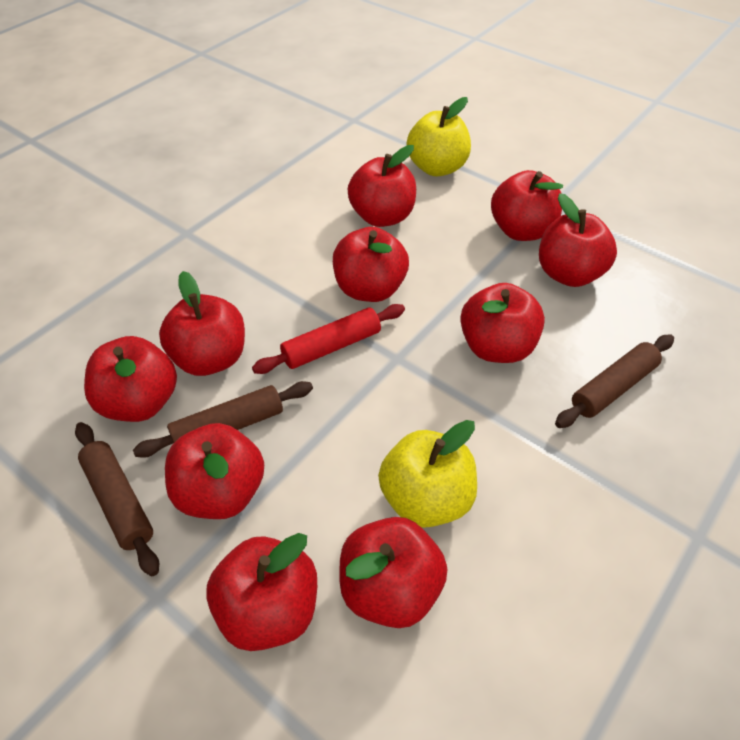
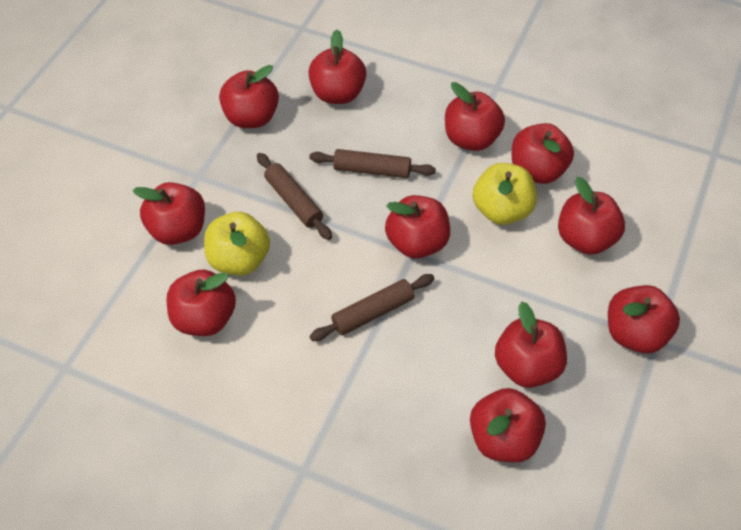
red apple: [84,336,177,422] [159,271,245,376] [165,423,264,519] [206,533,317,651] [333,227,409,302] [339,517,447,628] [347,145,416,227] [460,283,545,363] [491,170,563,241] [539,193,617,287] = 10 -> [133,182,205,245] [167,270,236,336] [219,65,279,128] [308,30,366,104] [385,195,450,259] [445,82,505,151] [470,388,546,463] [495,302,567,388] [512,123,574,184] [558,177,625,255] [608,285,680,353] = 11
red rolling pin: [252,304,405,374] = 1 -> none = 0

